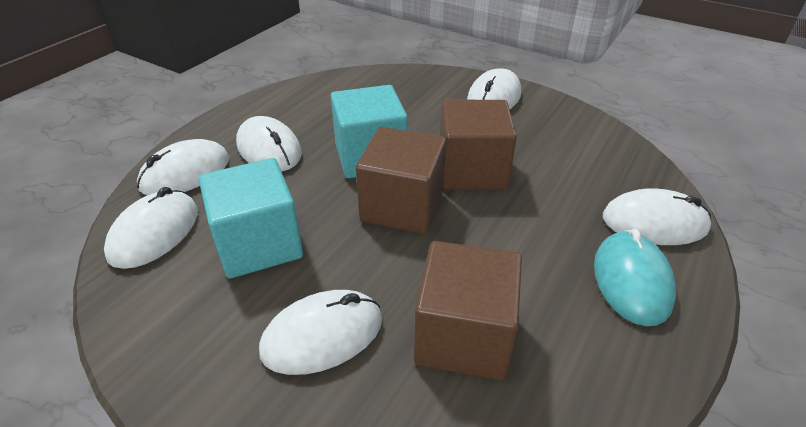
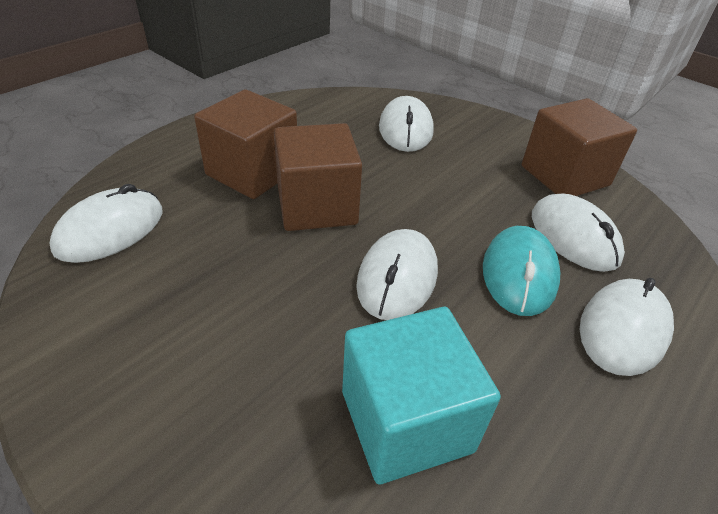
turquoise cube: [199,158,303,279] [331,85,408,178] = 2 -> [342,307,501,484] = 1
white mouse: [104,187,198,269] [137,139,229,195] [236,116,302,171] [259,290,382,375] [467,68,521,109] [603,188,711,245] = 6 -> [50,184,163,263] [356,229,438,320] [379,96,434,152] [532,193,625,272] [580,278,674,376] = 5

